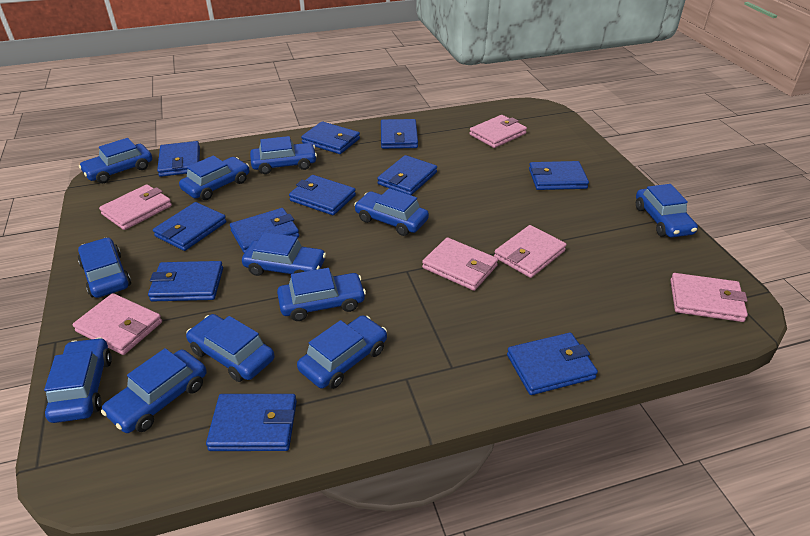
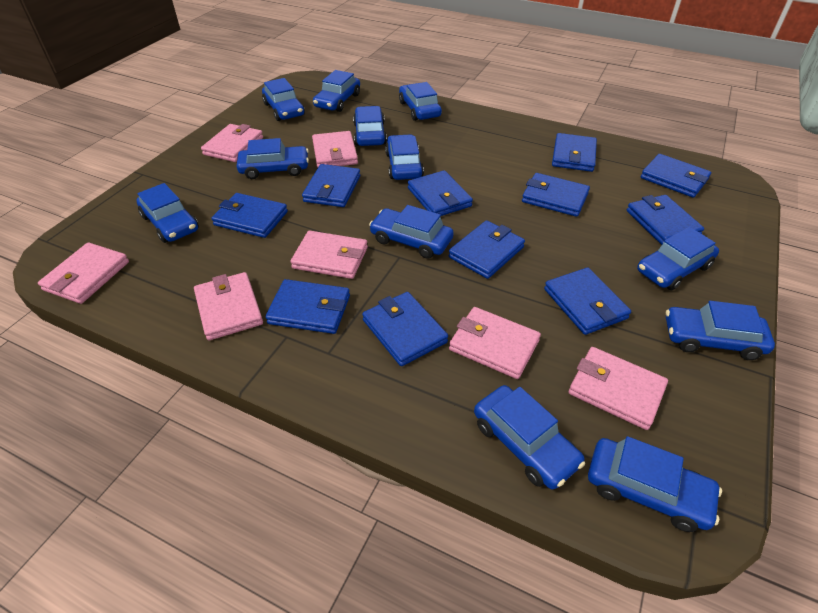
pink wallet: [73,293,162,355] [99,184,172,230] [422,237,498,291] [469,115,527,148] [494,225,566,278] [670,273,748,322] = 6 -> [38,242,129,304] [194,272,263,340] [201,124,263,162] [291,231,368,279] [312,131,358,168] [449,307,541,379] [569,347,668,430] = 7

